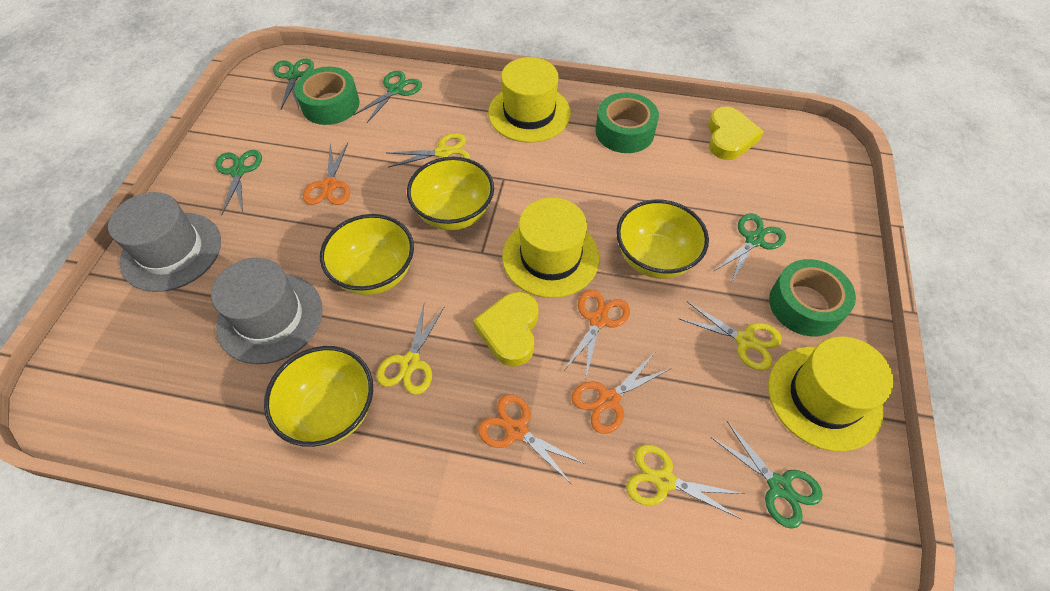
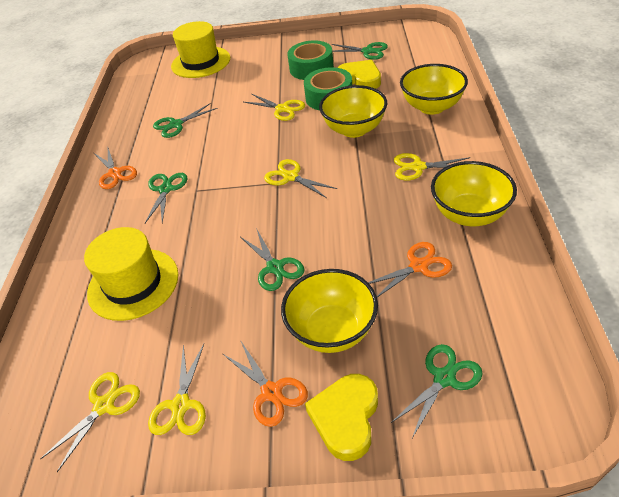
green tape: [294,67,359,125] [595,92,659,153] [769,259,856,337] = 3 -> [287,40,334,80] [304,67,352,110] = 2
grey hat: [108,192,221,292] [211,258,323,364] = 2 -> none = 0
orange scissors: [303,143,350,205] [478,394,585,483] [565,290,630,377] [571,354,670,434] = 4 -> [94,148,137,189] [223,340,308,427] [368,242,452,297] = 3
yellow hat: [488,57,571,143] [502,197,599,298] [768,337,894,452] = 3 -> [84,227,178,321] [171,21,230,78] = 2
yellow scissors: [376,304,445,395] [387,133,470,168] [626,445,745,519] [678,302,782,371] = 4 -> [40,372,140,472] [148,344,206,435] [244,94,305,121] [264,159,337,198] [394,153,470,181] = 5

